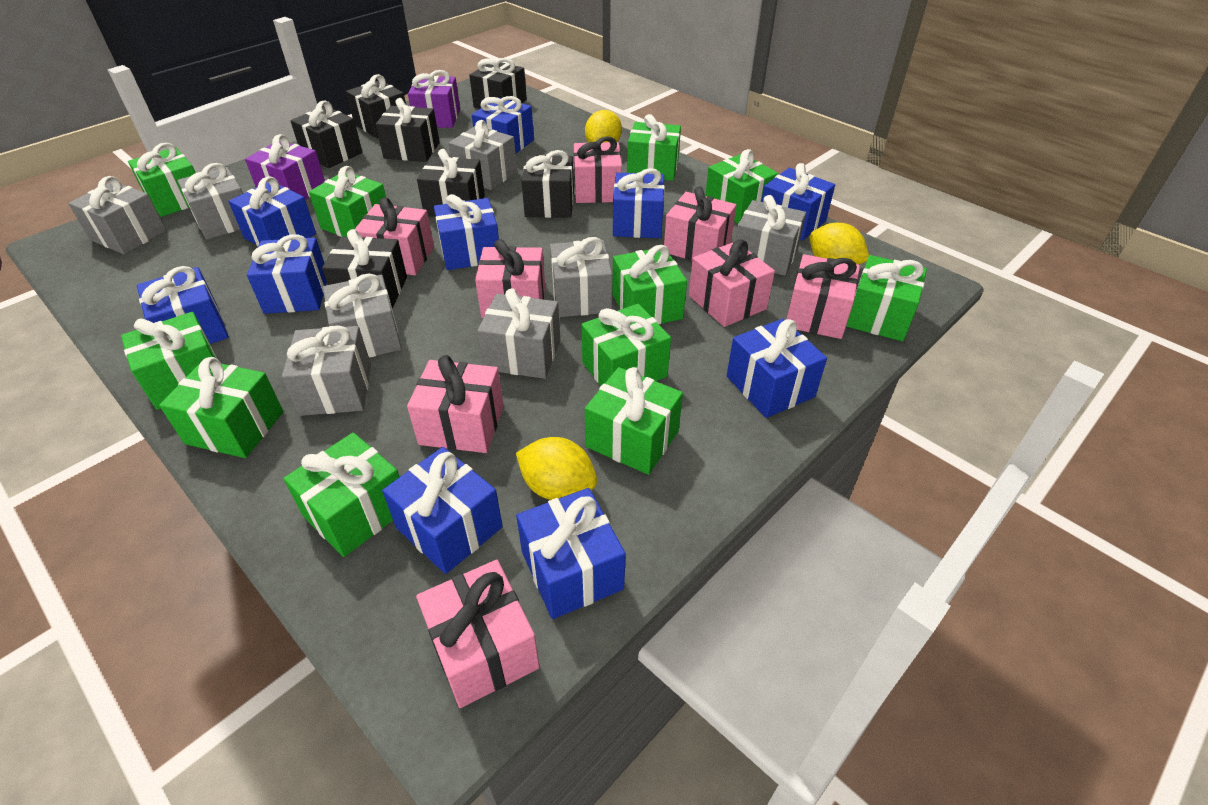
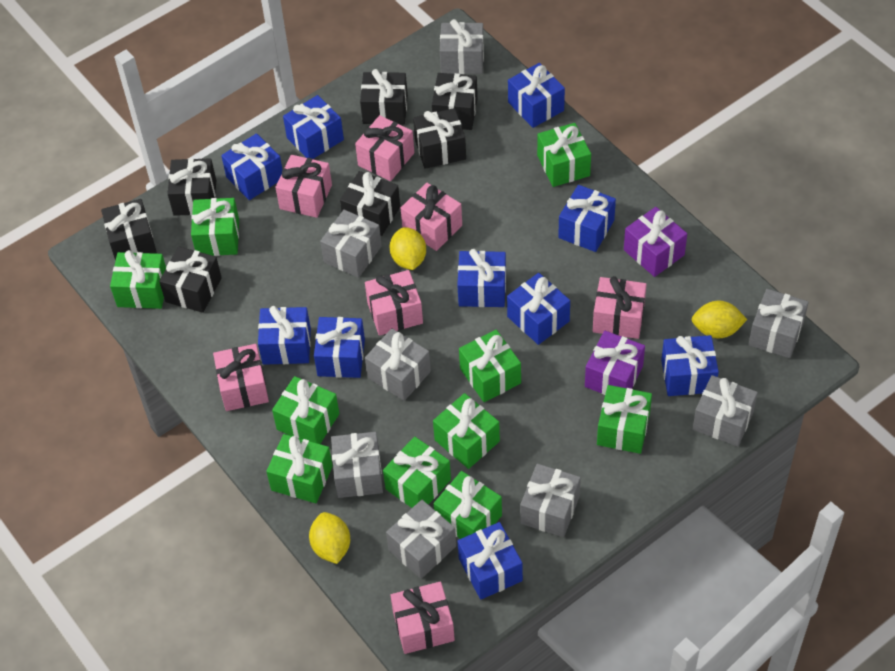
green gift: [121,312,217,410] [128,143,196,217] [159,357,283,458] [283,432,399,557] [309,166,386,237] [581,304,671,386] [585,367,683,475] [612,245,687,324] [627,114,681,181] [705,149,779,224] [846,255,927,341] = 11 -> [110,250,166,309] [191,198,239,256] [266,434,333,503] [272,376,339,444] [383,437,451,508] [433,393,500,469] [434,471,502,539] [459,330,521,402] [537,123,591,187] [597,385,652,454] = 10
pink gift: [355,197,434,275] [407,355,504,453] [416,560,540,708] [475,239,545,318] [574,136,622,203] [664,187,736,261] [689,239,775,327] [786,254,860,339] = 8 -> [213,344,269,411] [275,155,332,218] [355,115,414,181] [365,270,423,336] [390,582,455,654] [401,183,462,251] [593,276,647,339] = 7

